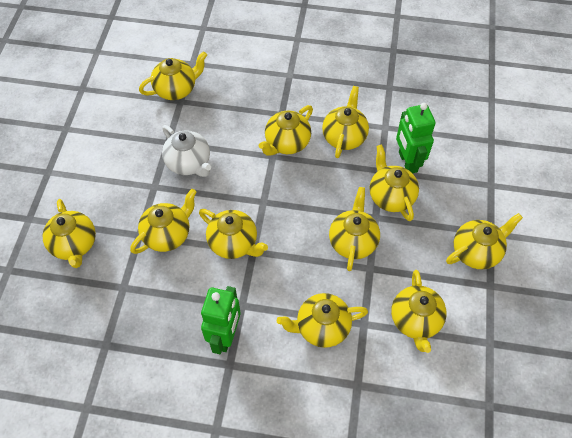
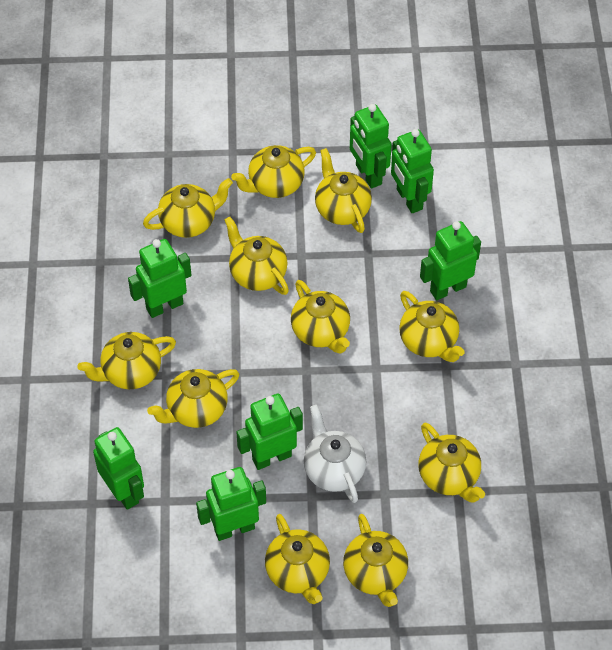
green robot: [201,286,241,354] [396,103,435,173] = 2 -> [93,427,144,510] [128,239,191,318] [196,467,266,541] [236,394,303,470] [350,104,392,189] [391,129,434,213] [420,221,481,300] = 7

